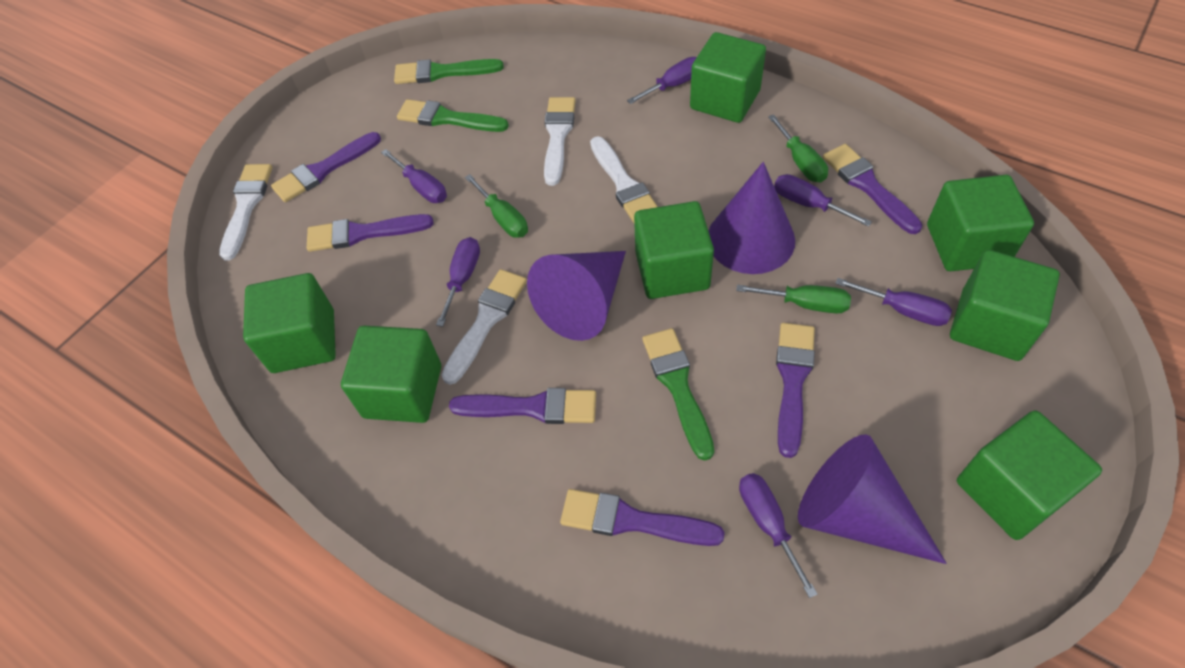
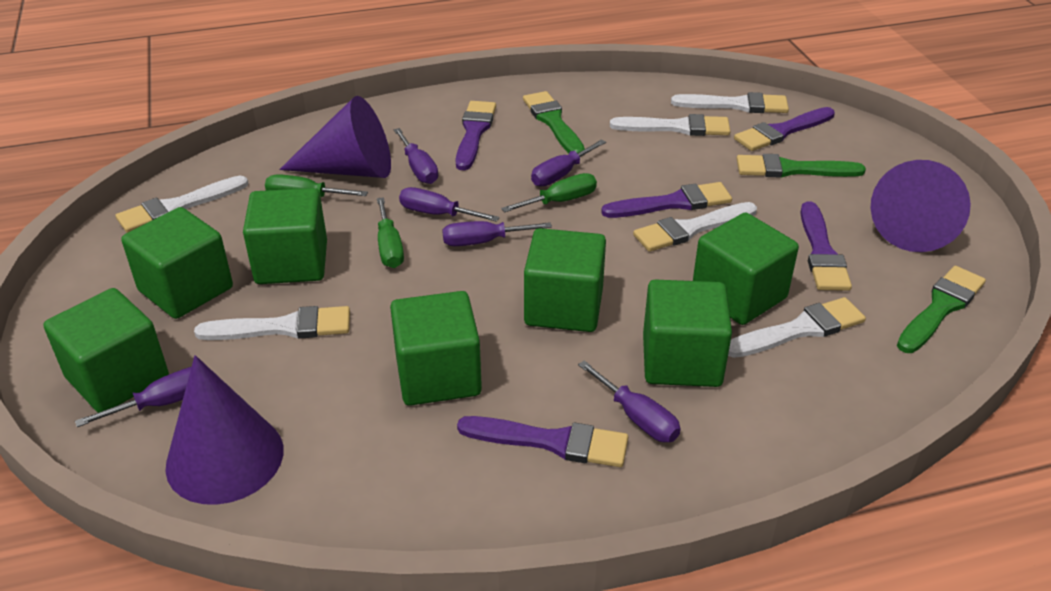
purple brush: [271,132,381,202] [307,214,433,252] [449,388,596,424] [560,489,725,546] [776,323,815,458] [823,144,922,234] = 6 -> [455,101,496,170] [457,416,628,467] [601,182,732,218] [734,107,835,151] [801,202,852,291] = 5
white brush: [219,164,272,261] [442,269,527,385] [544,97,576,186] [590,136,658,223] = 4 -> [116,175,249,233] [194,306,350,340] [610,114,730,136] [633,202,757,252] [671,92,789,113] [728,297,866,358] = 6

